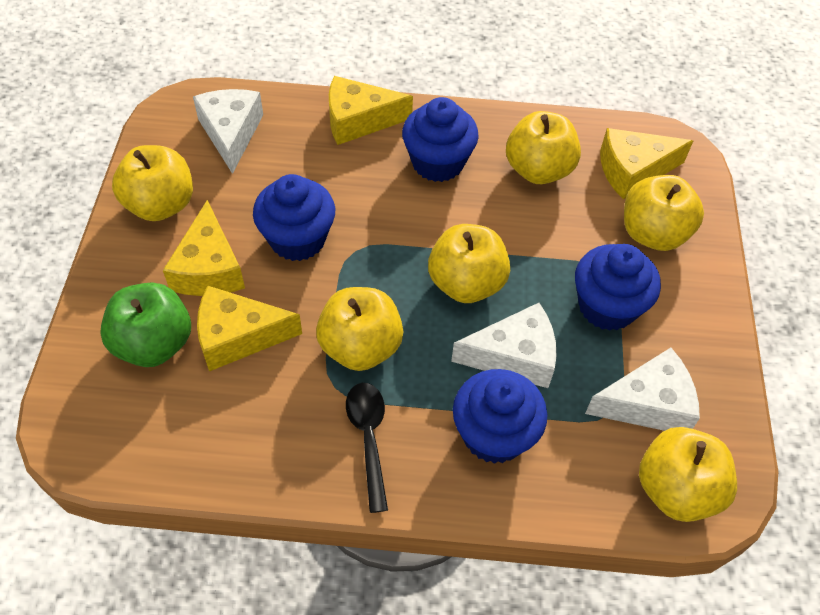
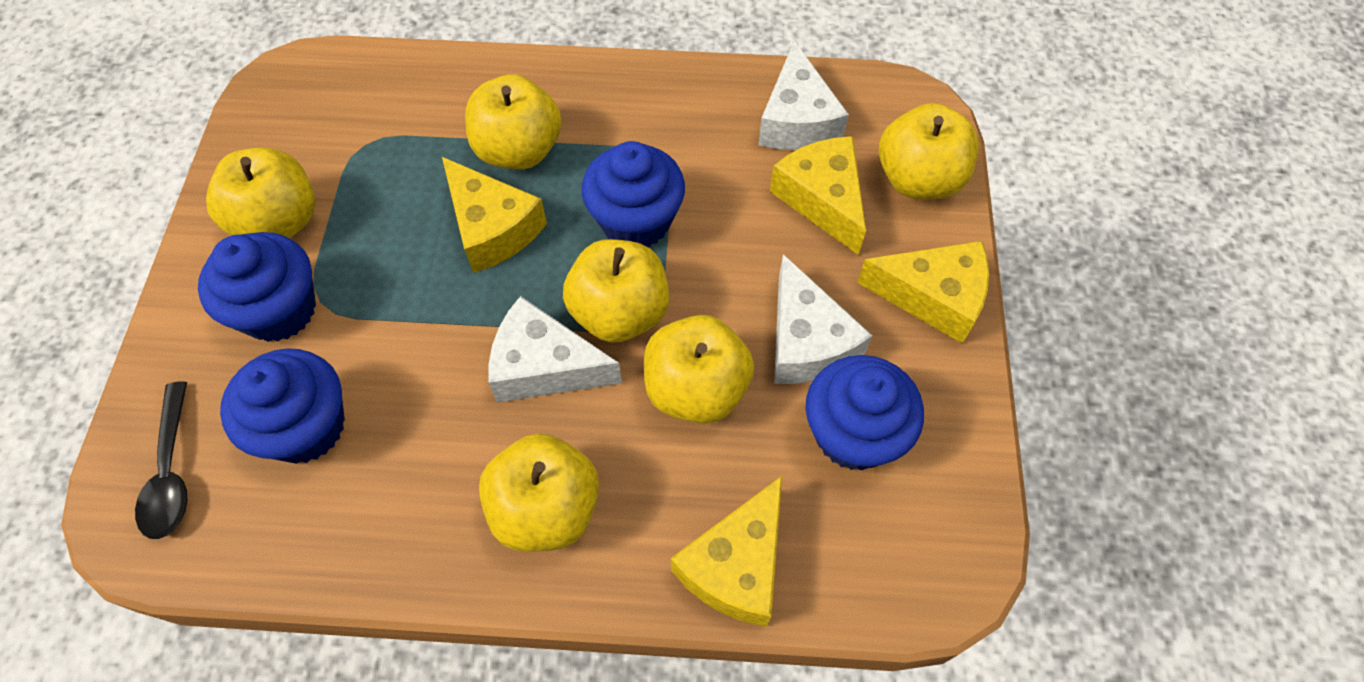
green apple: [100,283,191,367] = 1 -> none = 0

